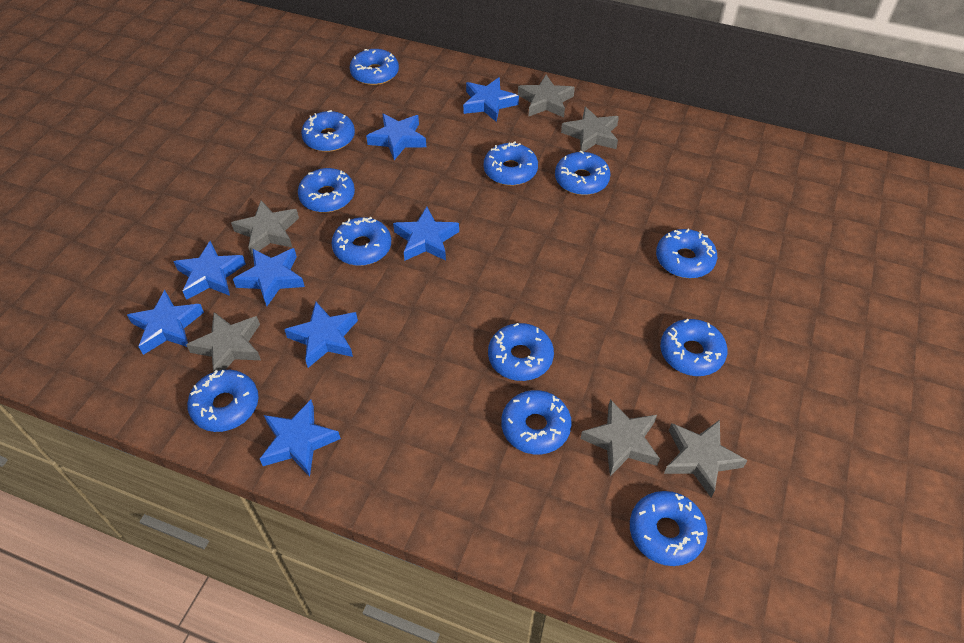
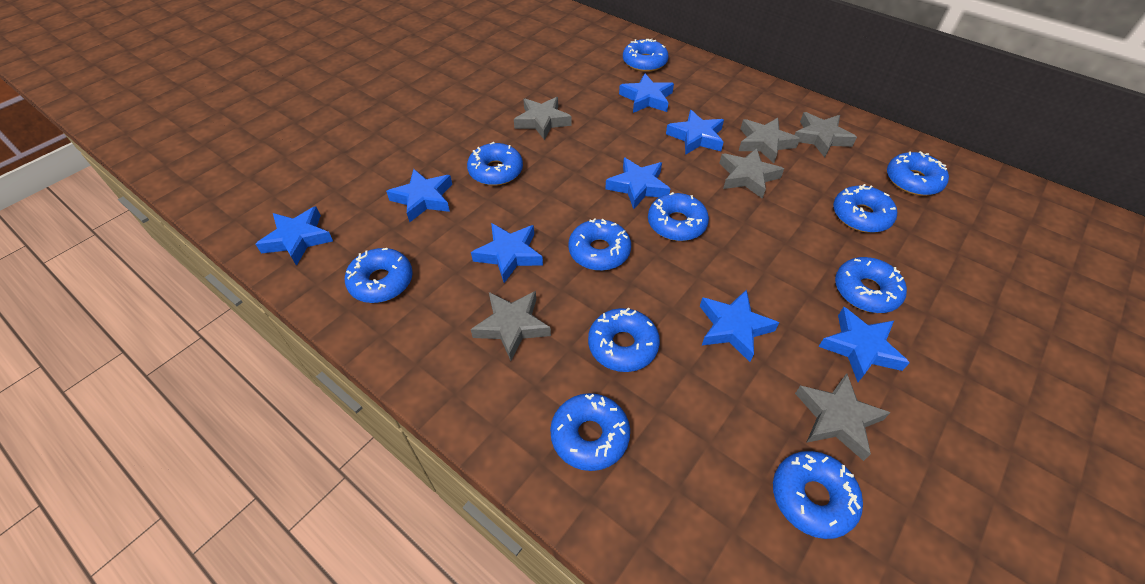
blue donut: [187,370,259,432] [298,168,355,213] [301,110,355,152] [331,217,391,266] [350,49,399,85] [484,142,538,186] [488,323,554,381] [501,390,572,454] [555,151,611,195] [630,491,708,566] [656,229,717,278] [660,319,728,376] = 12 -> [345,248,413,303] [467,142,523,186] [550,393,630,471] [568,218,631,271] [588,307,660,372] [623,39,669,72] [648,192,709,241] [773,451,863,539] [833,184,897,233] [835,257,907,313] [887,151,949,196] = 11

